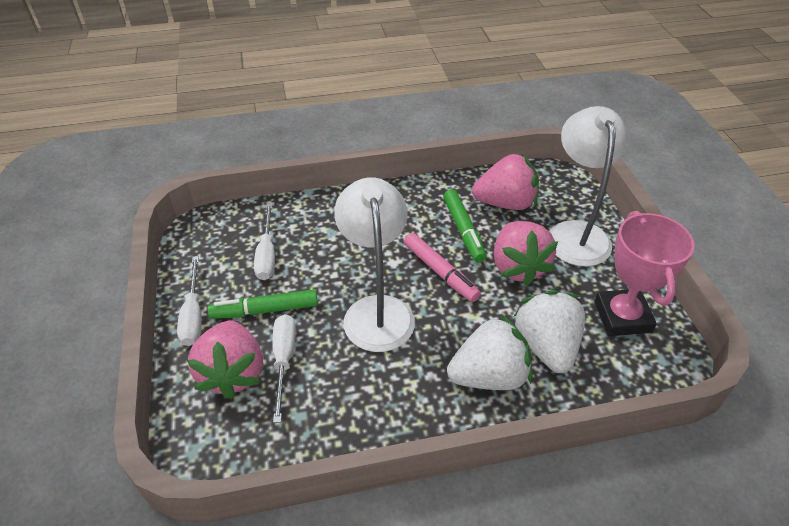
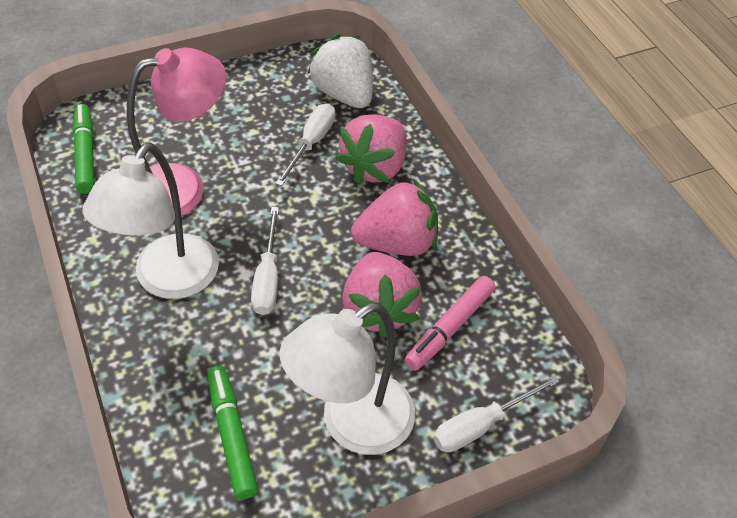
pink lamp: none = 0 -> [127,48,226,216] = 1
pink trophy: [595,211,695,336] = 1 -> none = 0
white strawberry: [447,315,532,390] [513,290,585,373] = 2 -> [307,34,373,108] = 1

